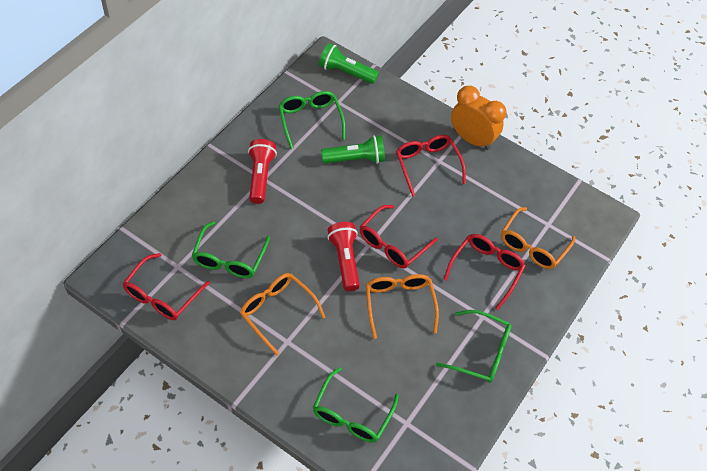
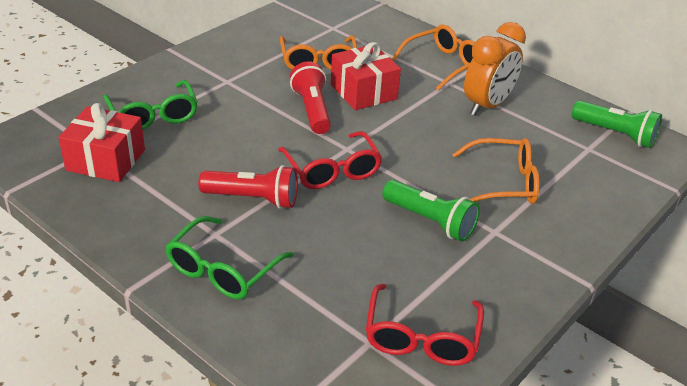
green glasses: [192,221,270,278] [279,91,345,149] [313,367,399,443] [436,310,511,383] = 4 -> [104,80,198,130] [165,216,294,299] = 2
red gift: none = 0 -> [58,103,145,182] [331,42,401,110] = 2
red glasses: [122,253,210,320] [360,205,438,268] [396,135,466,196] [443,234,526,310] = 4 -> [278,131,383,189] [366,284,484,366] = 2

